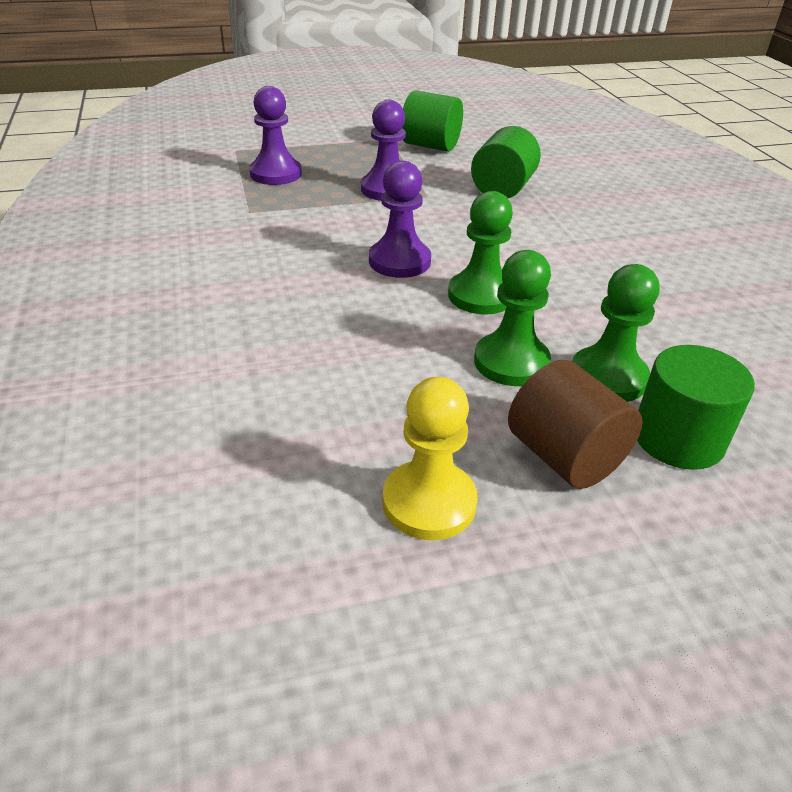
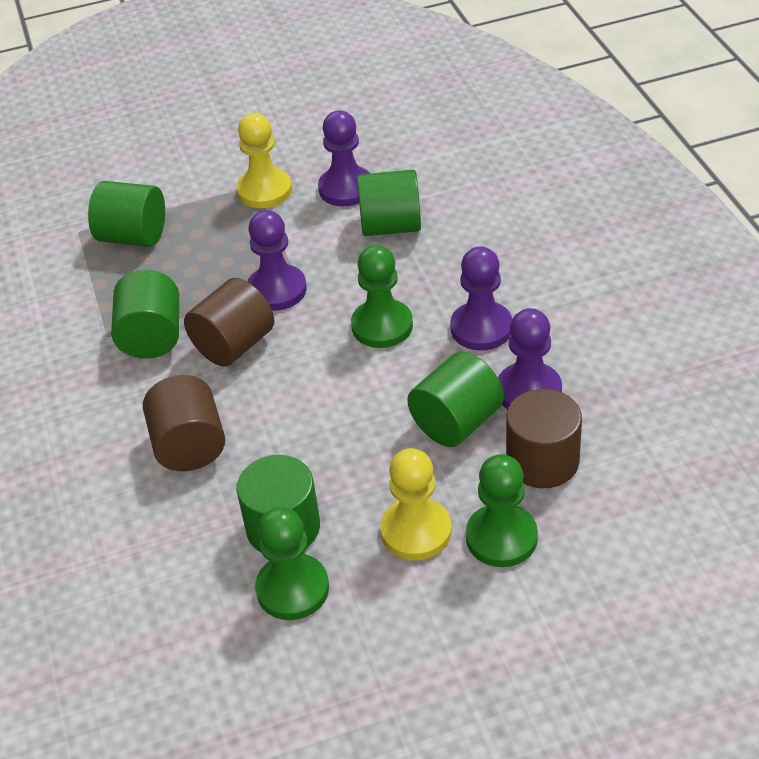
brown cylinder: [508,360,643,489] = 1 -> [143,375,225,471] [184,278,274,367] [506,389,582,488] = 3
green cylinder: [402,90,463,152] [471,126,541,198] [637,345,755,470] = 3 -> [88,181,165,247] [111,270,179,359] [236,455,320,553] [357,170,421,236] [407,352,504,447] = 5
purple pawn: [249,86,302,185] [361,100,406,201] [369,161,431,278] = 3 -> [247,210,307,311] [318,111,370,206] [450,247,512,351] [498,308,562,409] = 4
yellow pawn: [383,377,478,540] = 1 -> [237,113,292,208] [380,448,452,560] = 2

